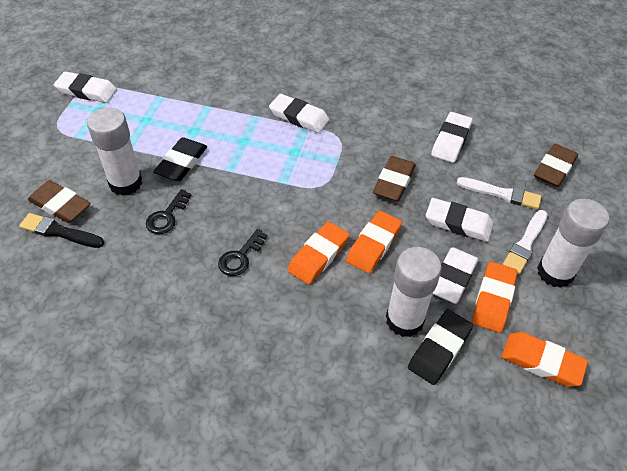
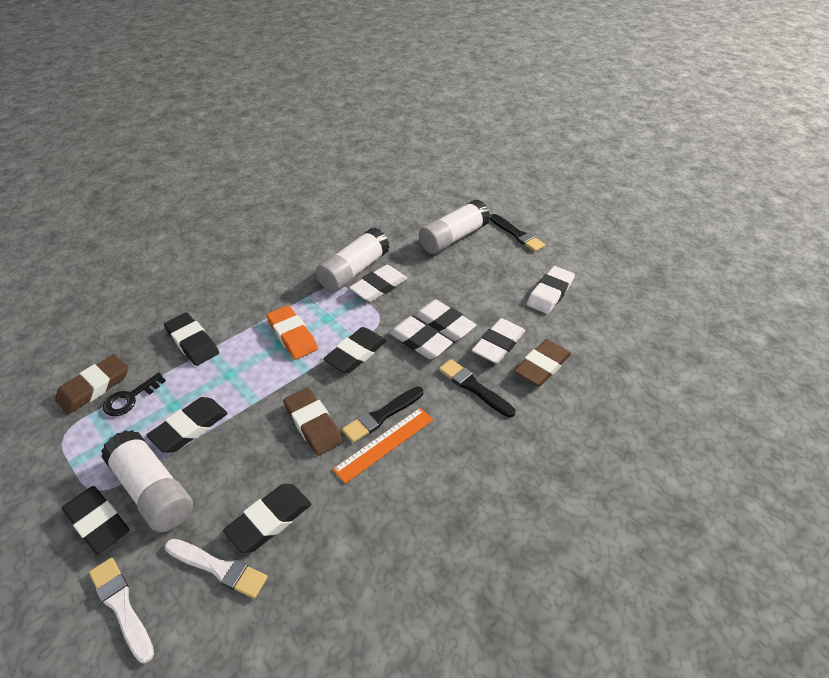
black brush: [19,213,104,248] = 1 -> [342,387,423,443] [439,359,515,417] [490,214,545,252] = 3
black eraser: [153,137,207,181] [408,309,473,385] = 2 -> [62,486,130,554] [146,397,228,453] [164,312,219,366] [223,484,311,553] [323,327,387,373] = 5
black key: [146,189,192,234] [218,229,268,276] = 2 -> [103,372,166,416] = 1
orange eraser: [287,221,350,285] [346,210,402,273] [472,261,517,333] [501,332,588,387] = 4 -> [266,305,318,360] = 1
orange ruler: none = 0 -> [333,408,433,484] = 1

